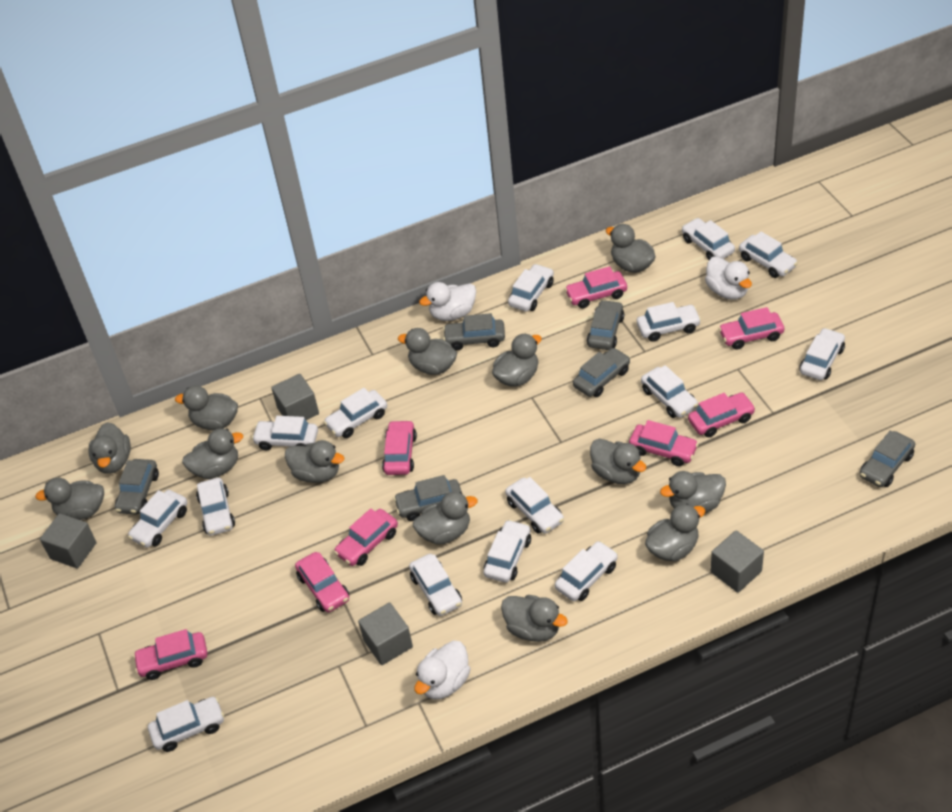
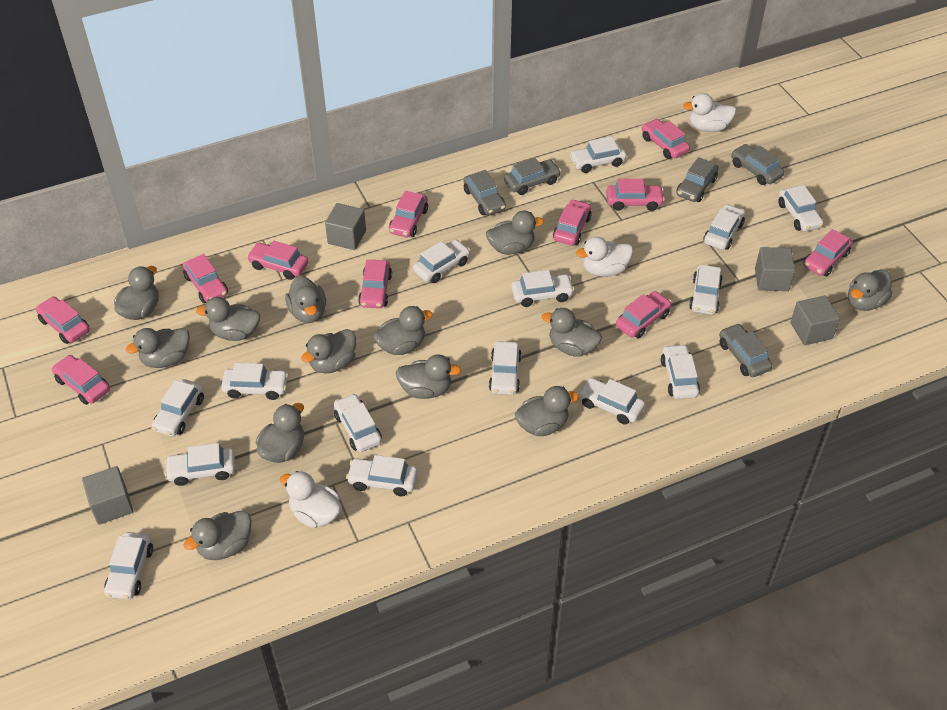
grey car: [115,459,159,515] [393,475,462,521] [443,313,505,351] [573,348,630,397] [587,300,624,350] [860,430,915,487] = 6 -> [463,170,506,215] [504,158,561,195] [676,157,718,202] [719,323,772,377] [731,144,784,185] = 5
pink car: [133,629,207,680] [295,552,349,612] [334,508,398,566] [382,420,417,475] [565,266,627,309] [629,420,699,466] [688,392,756,437] [719,307,784,350] = 8 -> [36,296,90,344] [52,355,110,405] [183,254,228,303] [247,241,308,280] [358,260,392,308] [389,191,428,237] [553,199,592,245] [606,179,665,211] [616,291,672,338] [642,119,690,159] [804,229,852,277] = 11

